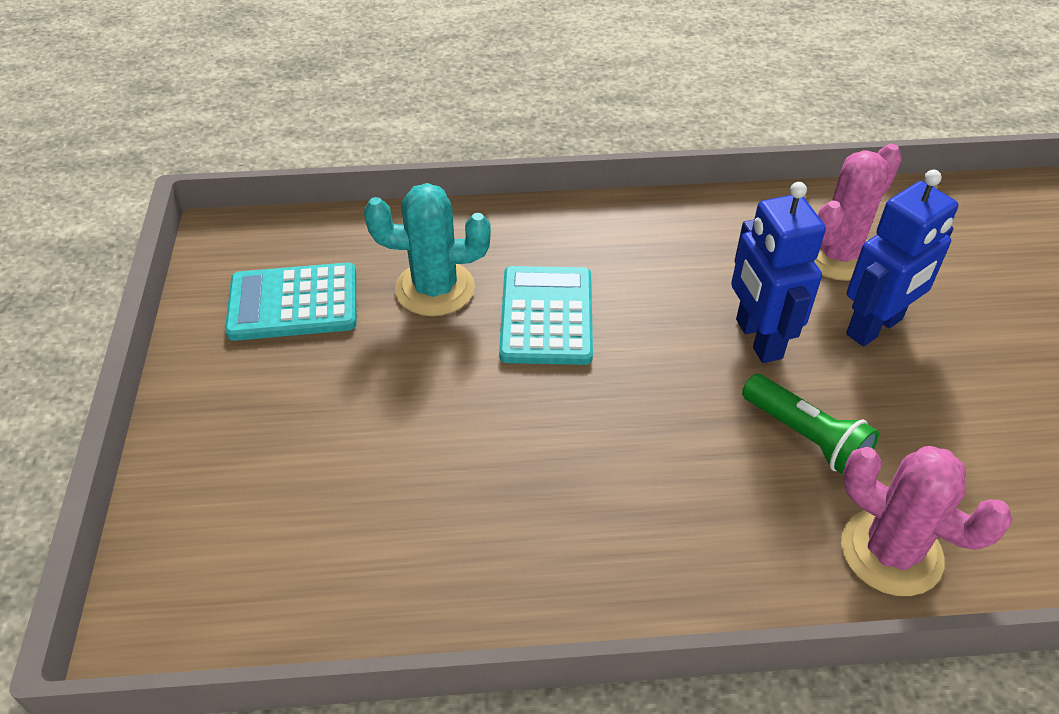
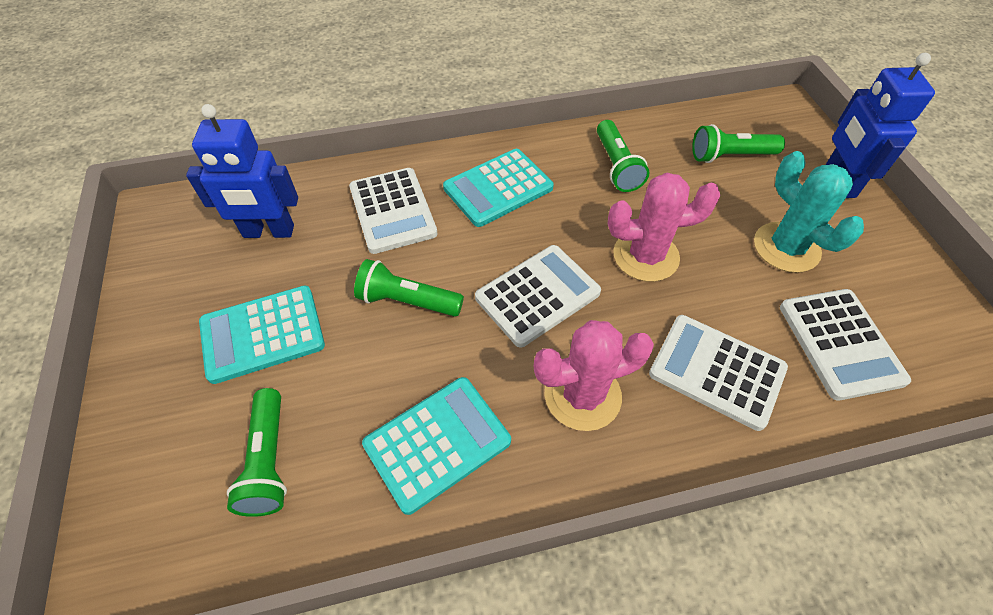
green flashlight: [742,374,879,474] = 1 -> [227,388,287,517] [354,259,464,317] [597,120,650,192] [692,124,785,163] = 4
turquoise calculator: [225,262,356,341] [499,266,593,365] = 2 -> [199,286,325,384] [362,377,511,515] [443,149,554,227] = 3
white calculator: none = 0 -> [349,168,438,254] [475,245,601,348] [649,315,788,431] [780,289,911,401] = 4

